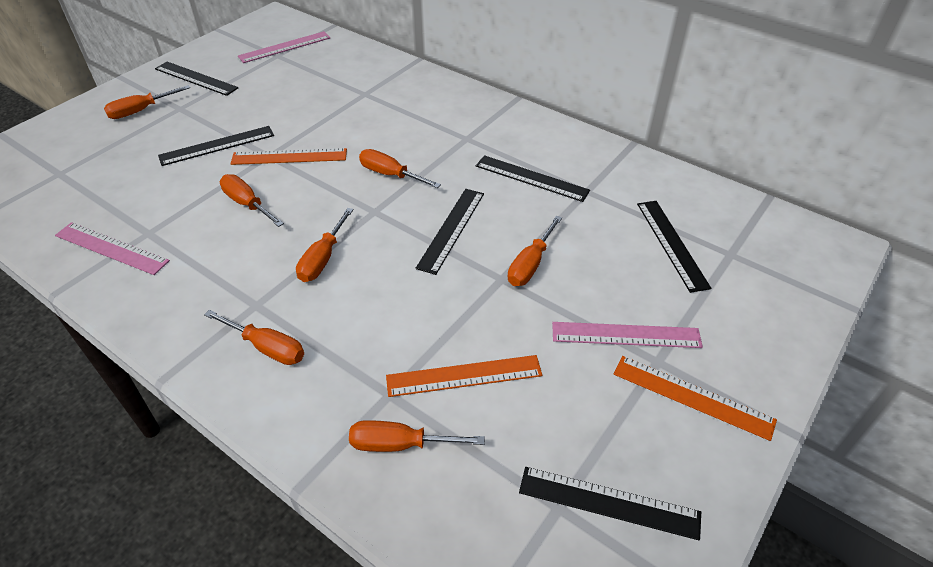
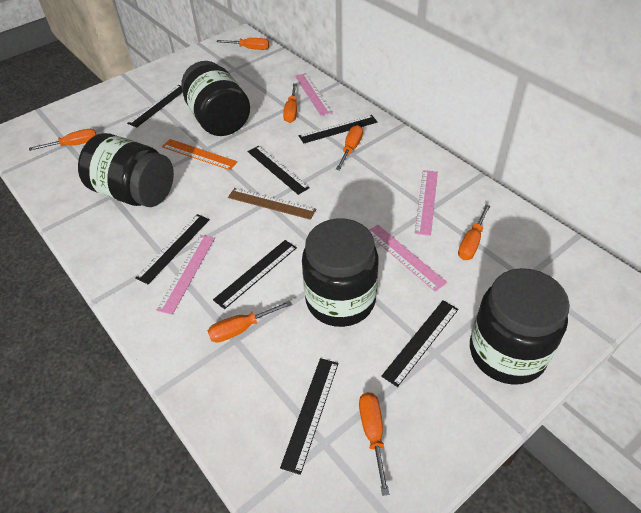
black jar: none = 0 -> [78,133,174,207] [181,61,250,136] [302,218,378,327] [470,268,570,385] = 4
black ruler: [155,62,239,96] [158,126,274,166] [416,189,484,275] [476,155,590,202] [519,467,701,540] [637,201,711,293] = 6 -> [127,85,183,127] [135,214,210,284] [213,240,297,309] [247,146,310,195] [280,358,338,475] [299,115,377,144] [381,300,458,387] = 7
brown ruler: none = 0 -> [228,188,316,220] = 1
orange ruler: [231,148,347,165] [386,355,542,397] [614,356,777,441] = 3 -> [162,139,238,170] = 1
pink ruler: [55,222,170,275] [238,31,331,63] [552,322,703,348] = 3 -> [156,235,215,315] [295,73,333,116] [369,225,447,291] [415,170,438,236] = 4

